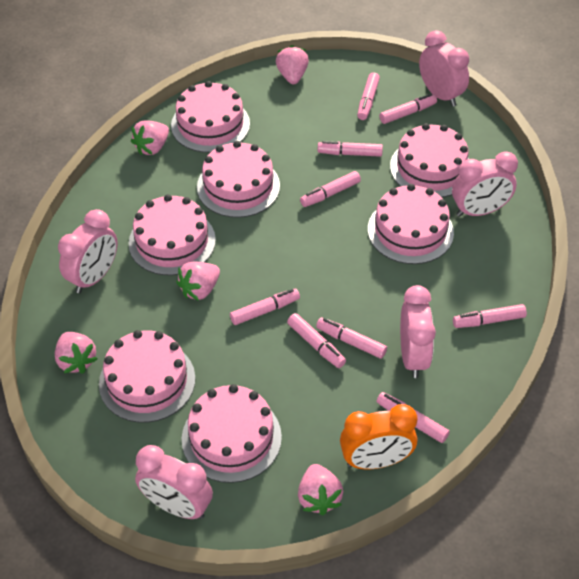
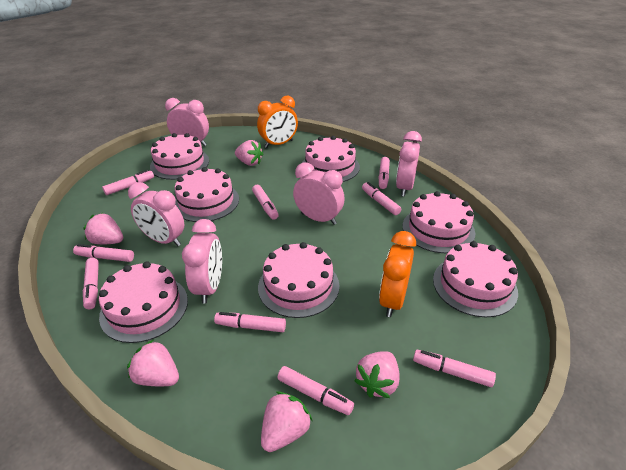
orange clock: [340,404,417,469] = 1 -> [257,96,298,148] [379,231,416,317] = 2

